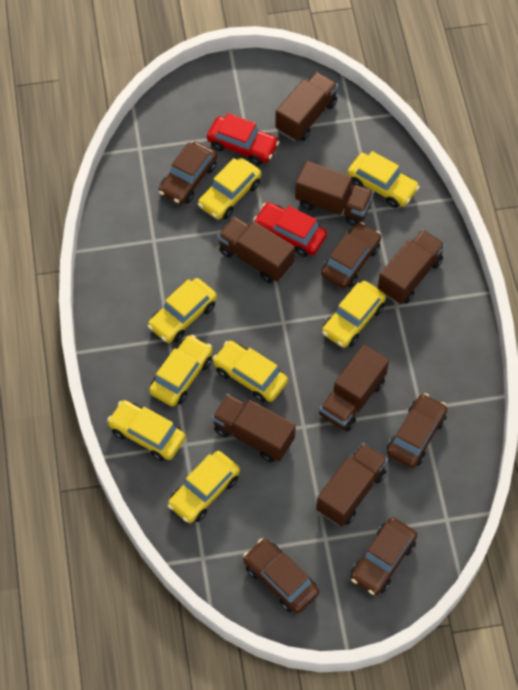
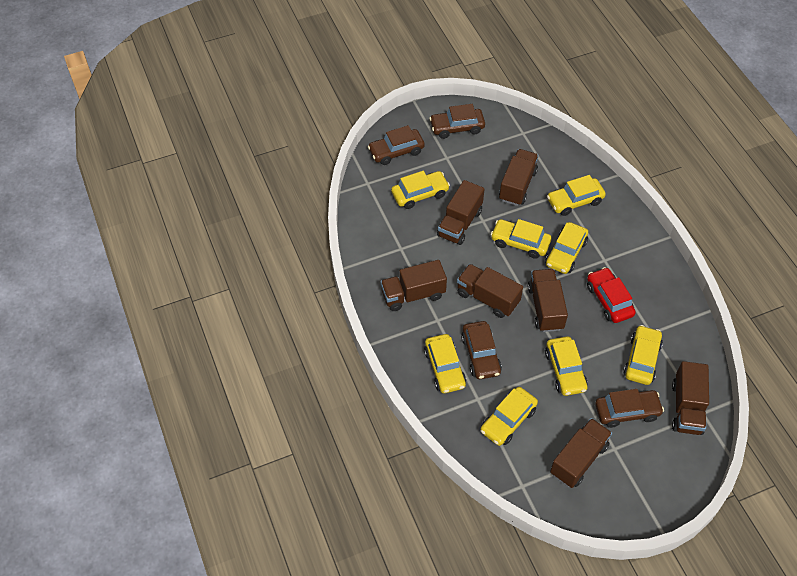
brown car: [158,142,217,205] [243,538,319,614] [321,222,381,289] [351,517,417,595] [387,393,447,468] = 5 -> [368,125,425,165] [429,104,485,139] [461,321,502,379] [595,389,664,428] = 4
red car: [207,113,279,166] [253,202,327,257] = 2 -> [587,267,636,323] = 1

